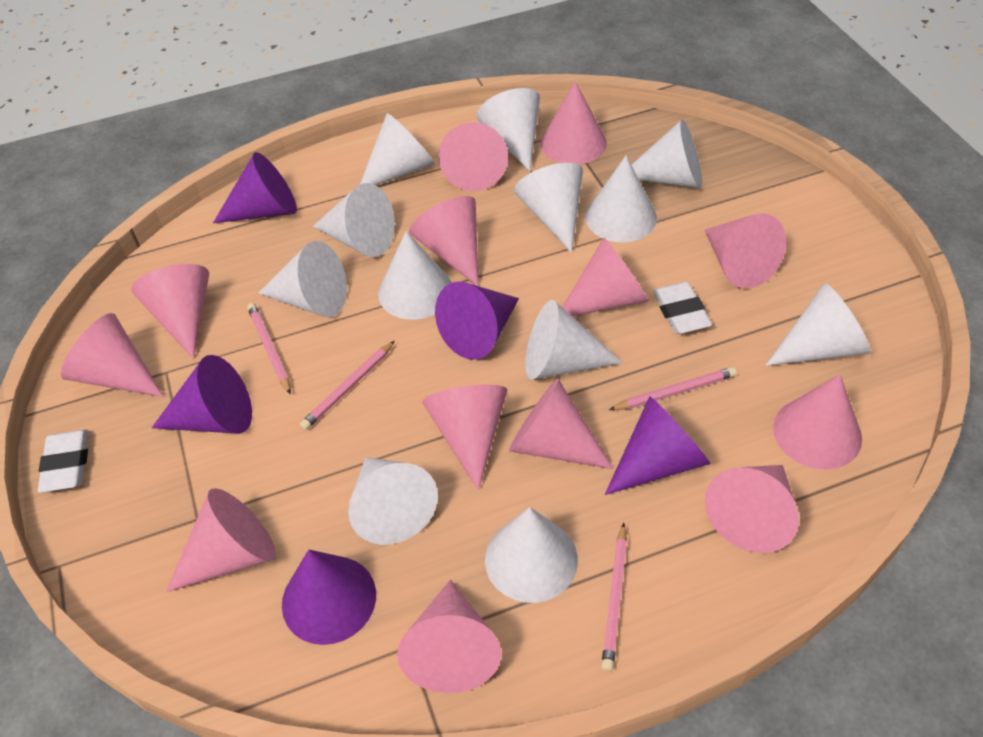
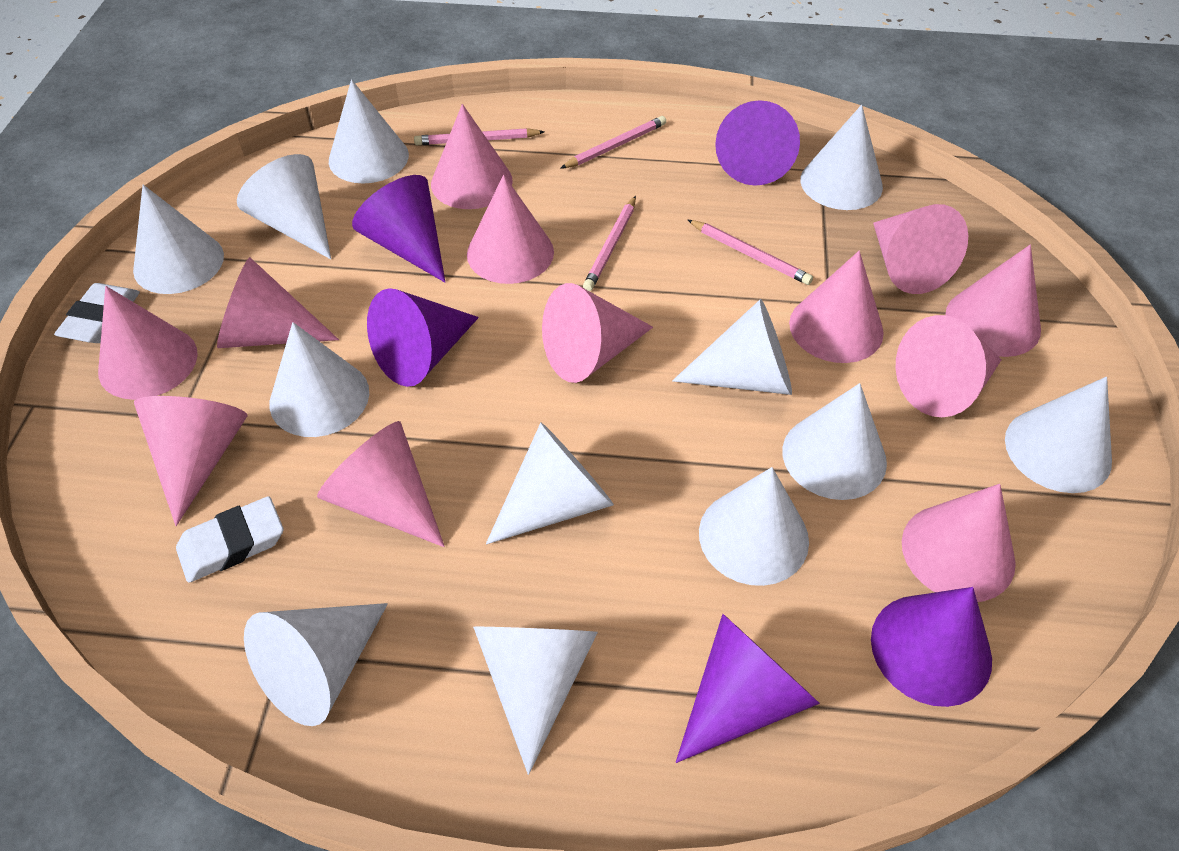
pink cone: [61,313,164,397] [131,264,209,359] [166,488,276,592] [397,580,501,693] [409,196,478,286] [422,385,507,490] [438,122,508,191] [509,379,614,469] [541,81,607,164] [562,238,649,316] [705,213,786,289] [705,465,799,553] [773,374,862,470] = 13 -> [98,286,198,400] [134,396,248,526] [217,257,339,348] [317,421,445,547] [431,104,513,209] [467,175,554,284] [542,283,653,383] [789,251,884,363] [873,204,968,294] [896,315,1001,417] [902,484,1016,602] [945,245,1041,357] = 12

